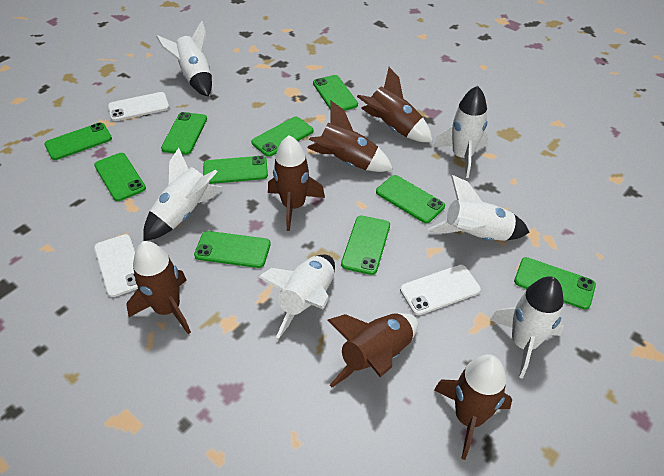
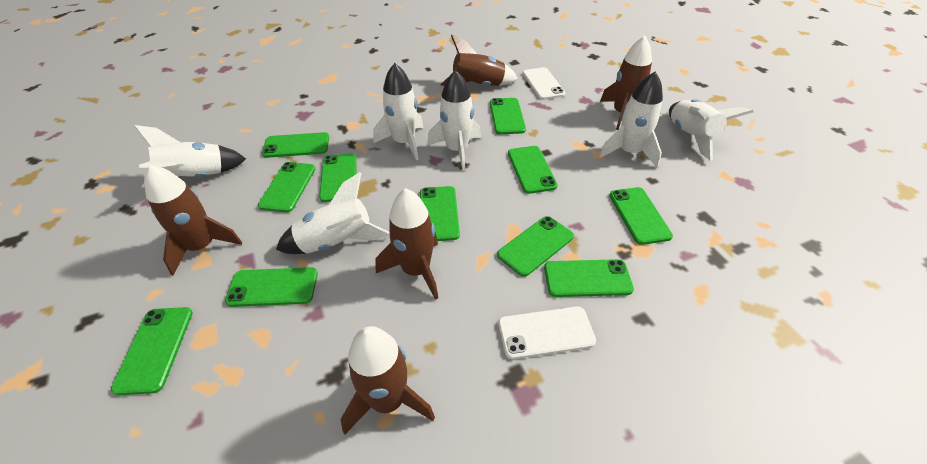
brown rocket: [126,241,191,334] [268,135,325,231] [307,101,393,172] [327,313,418,387] [357,67,433,142] [434,354,512,460] = 6 -> [144,164,242,275] [340,326,435,435] [375,188,438,300] [441,35,518,86] [600,36,652,130] = 5
green phone: [44,122,112,160] [94,153,146,201] [161,112,207,155] [194,231,271,268] [203,156,268,184] [251,117,313,157] [313,75,358,111] [341,216,390,275] [376,175,445,223] [514,257,596,310] = 10 -> [111,307,193,395] [225,267,318,307] [258,162,315,213] [262,132,329,158] [319,154,357,202] [420,186,460,241] [490,98,526,134] [497,216,574,277] [508,146,558,194] [544,259,634,297] [609,187,673,245] = 11
white phone: [94,234,138,297] [108,92,169,121] [400,265,481,315] = 3 -> [498,306,596,359] [523,67,565,100] = 2

